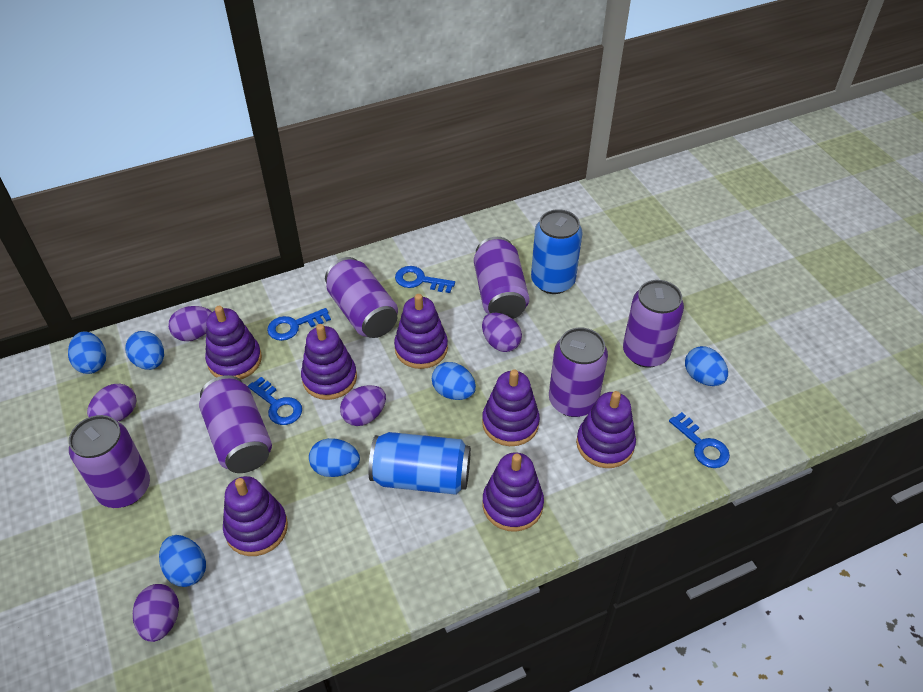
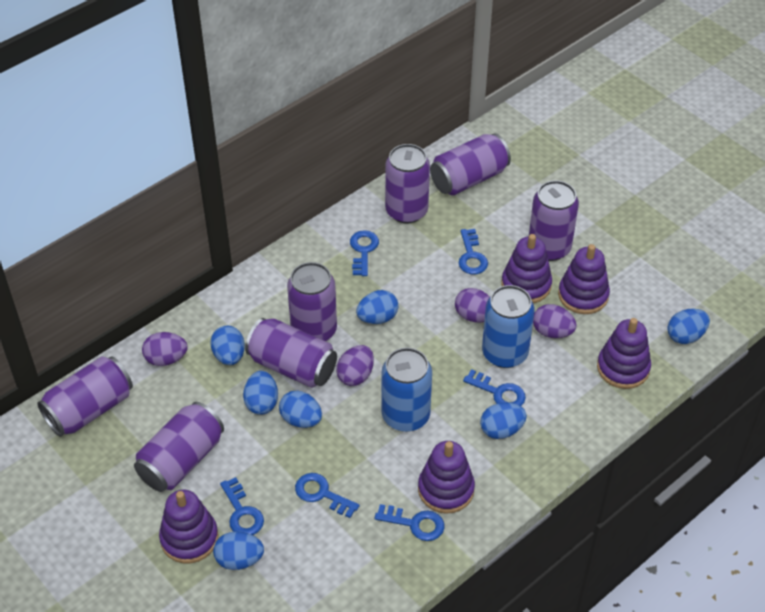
blue egg: [68,331,106,374] [125,331,164,370] [159,535,206,587] [309,438,360,477] [432,362,476,400] [685,346,728,386] = 6 -> [210,326,245,365] [213,531,264,570] [243,371,278,415] [279,390,322,428] [356,290,398,324] [480,402,527,439] [667,309,710,344] = 7
blue key: [248,377,302,425] [267,308,331,341] [395,266,455,293] [669,412,730,468] = 4 -> [220,477,264,535] [295,473,360,518] [350,230,379,276] [375,504,444,541] [459,229,488,274] [463,369,526,406] = 6
purple can: [69,415,150,508] [199,375,272,473] [325,257,398,338] [474,237,529,319] [549,328,608,417] [623,280,684,368] = 6 -> [37,356,133,437] [134,402,224,492] [245,318,337,388] [287,262,337,341] [385,144,430,224] [430,133,511,196] [529,180,579,261] = 7
purple egg: [87,384,136,421] [133,584,179,642] [168,306,212,341] [340,385,386,426] [482,313,522,352] = 5 -> [142,332,187,366] [336,345,374,386] [455,288,490,322] [533,304,577,338] = 4
purple stacking toy: [205,306,262,380] [223,476,288,556] [301,324,357,400] [394,294,448,369] [482,369,540,446] [482,452,544,532] [576,391,636,468] = 7 -> [159,490,218,563] [418,441,475,514] [501,234,552,303] [558,244,610,314] [597,318,651,389] = 5

